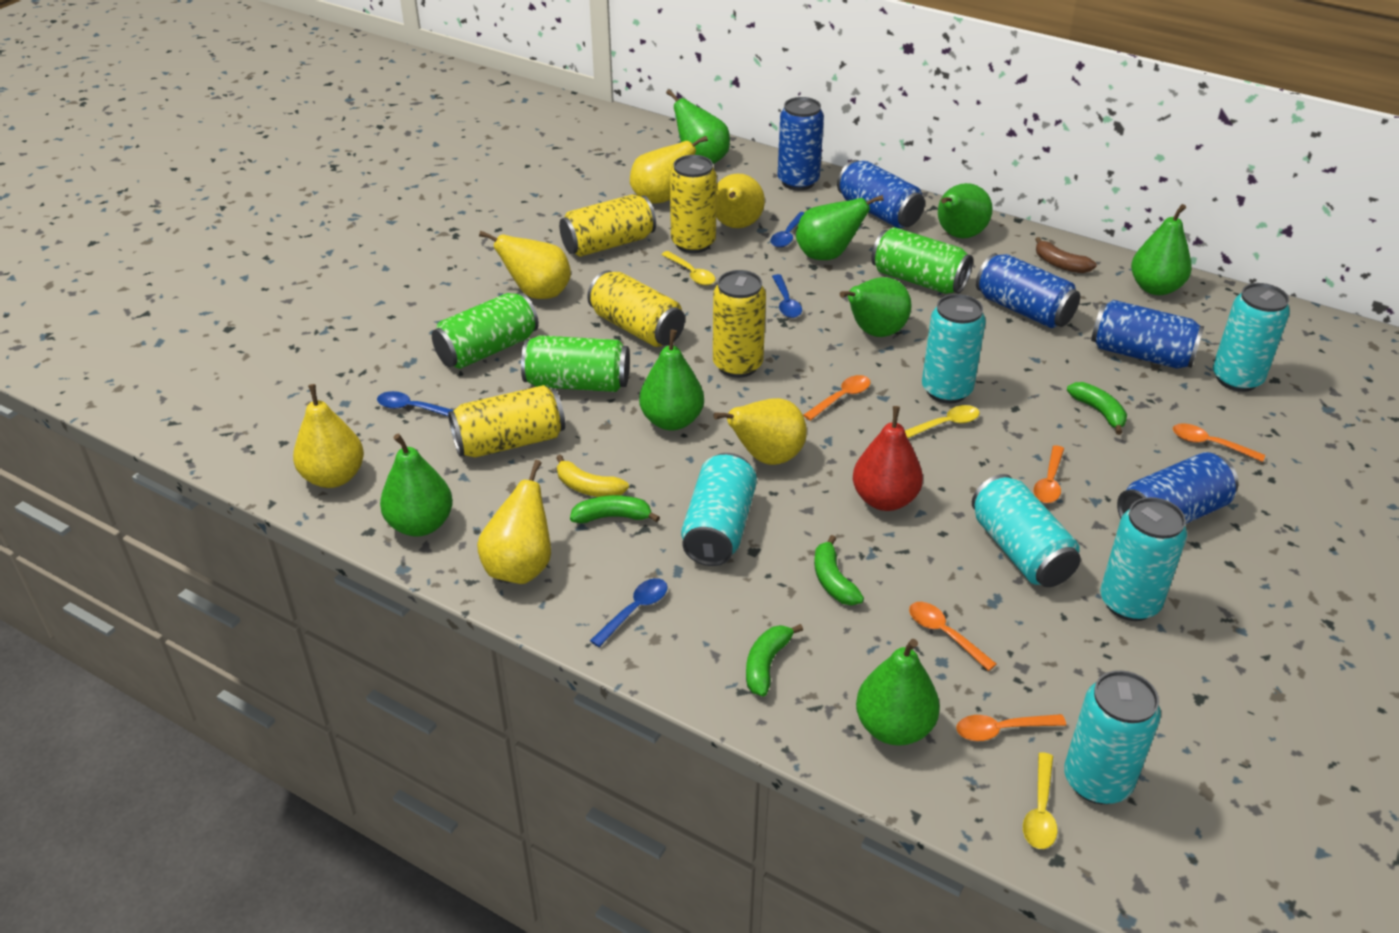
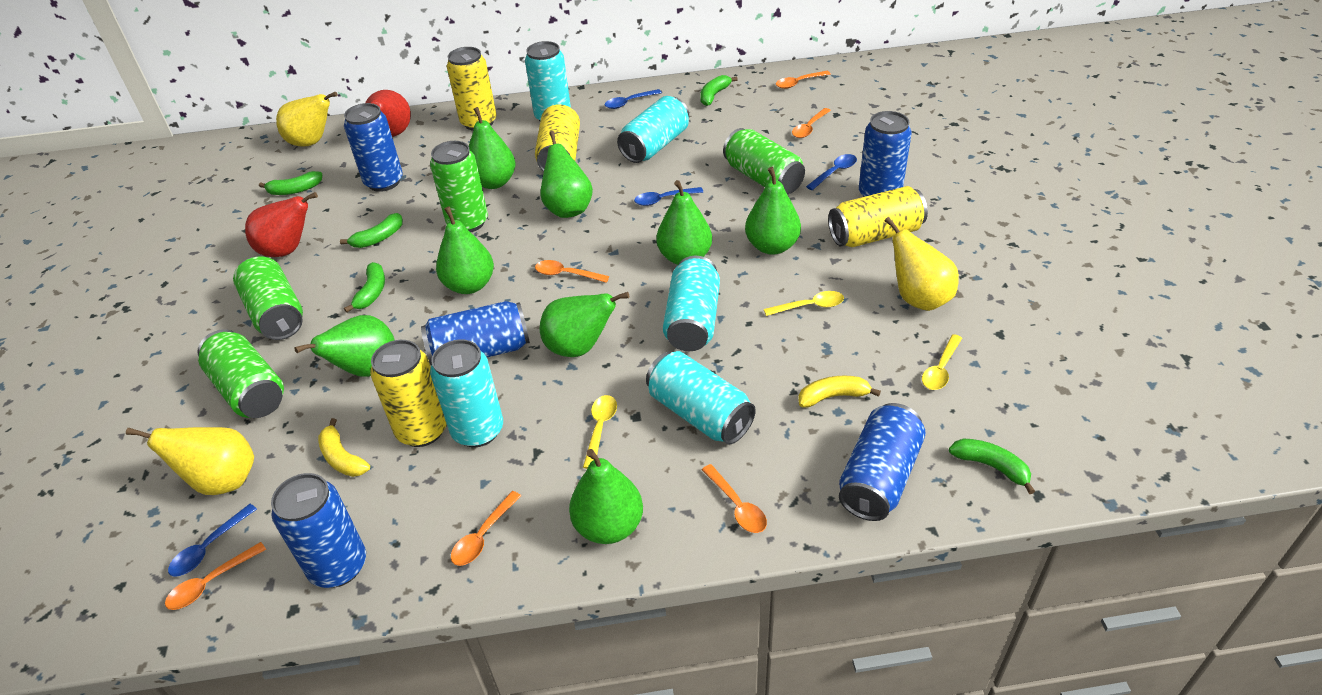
brown banana: [1035,237,1097,273] = 1 -> none = 0
green banana: [570,495,660,523] [746,624,803,697] [814,535,864,606] [1067,382,1127,435] = 4 -> [259,171,322,195] [340,213,403,248] [344,262,385,313] [700,75,738,106] [949,439,1035,494] = 5
green can: [432,292,539,369] [521,335,630,392] [871,227,973,294] = 3 -> [197,329,284,418] [233,257,303,340] [430,141,488,232] [723,128,805,194] = 4
orange spoon: [803,375,871,421] [909,602,997,671] [956,714,1066,741] [1034,445,1064,503] [1173,423,1265,462] = 5 -> [165,542,266,610] [451,491,521,566] [535,260,609,283] [702,464,767,533] [776,71,831,89] [792,108,831,138] = 6
red pear: [853,406,923,511] = 1 -> [245,192,318,257] [365,90,411,137] = 2
turquoise can: [681,453,757,566] [922,294,986,404] [972,474,1081,587] [1064,670,1161,804] [1100,497,1187,621] [1213,283,1290,392] = 6 -> [430,339,503,447] [525,41,571,121] [617,96,689,163] [646,351,756,445] [663,256,720,351] = 5
yellow banana: [556,455,629,497] = 1 -> [318,418,370,477] [798,376,881,407] = 2
yellow can: [448,385,565,457] [559,195,656,257] [587,271,685,347] [670,155,717,253] [713,270,766,378] = 5 -> [370,340,447,447] [447,47,497,131] [535,104,580,172] [828,186,928,247] = 4
yellow pear: [293,384,364,488] [477,460,551,584] [479,231,571,299] [630,136,708,203] [714,398,807,465] [716,174,765,228] = 6 -> [126,427,254,495] [276,92,338,147] [885,217,959,311] = 3

